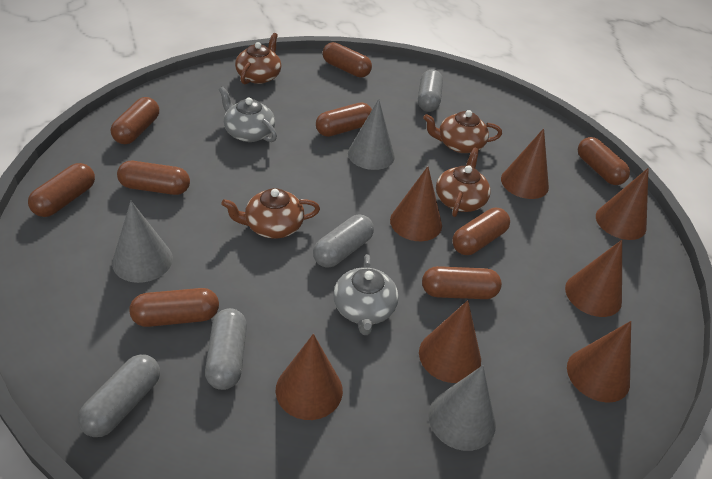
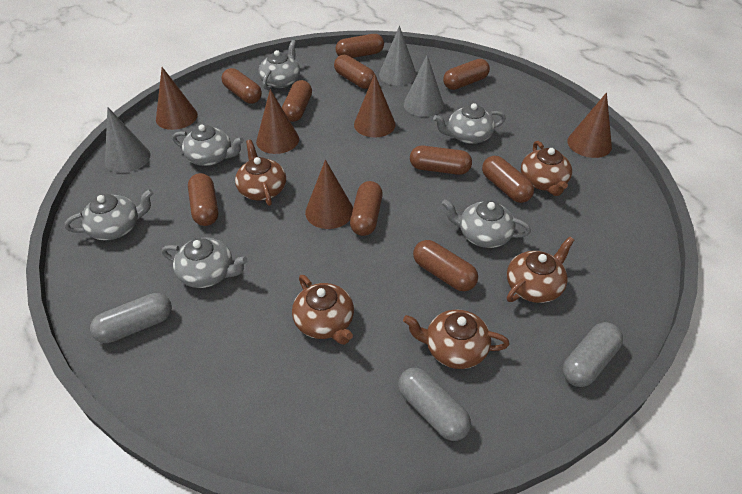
brown capsule: [28,163,95,217] [111,97,159,144] [117,161,190,195] [129,288,219,327] [316,103,372,137] [323,42,372,77] [422,266,502,299] [452,208,510,255] [578,137,630,185] = 9 -> [188,173,218,226] [222,68,262,104] [282,80,312,122] [334,55,375,89] [336,34,384,58] [350,181,383,236] [410,146,472,175] [413,240,478,291] [443,59,490,90] [482,156,534,203] = 10
brown cone: [276,334,343,420] [390,166,442,241] [419,300,481,383] [501,128,549,199] [565,240,622,317] [567,321,631,403] [596,168,649,240] = 7 -> [156,67,198,130] [256,89,299,154] [305,160,353,229] [354,74,396,137] [567,92,612,158] = 5
brown teapot: [221,188,320,239] [235,33,281,84] [423,110,502,153] [436,148,491,217] = 4 -> [235,140,286,206] [292,275,354,345] [403,310,510,369] [507,236,574,303] [521,141,572,196] = 5
grey capsule: [78,354,160,437] [205,308,247,390] [313,215,374,268] [418,70,443,112] = 4 -> [90,293,172,343] [398,368,471,441] [562,322,623,387] = 3
grey teapot: [219,87,277,142] [333,254,398,335] = 2 -> [65,189,153,240] [162,237,248,288] [172,124,244,166] [258,40,300,90] [433,103,506,144] [442,199,531,248] = 6

